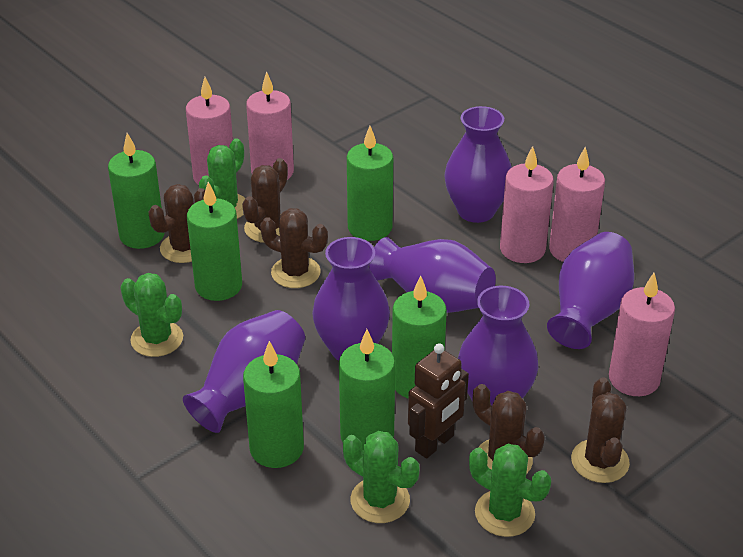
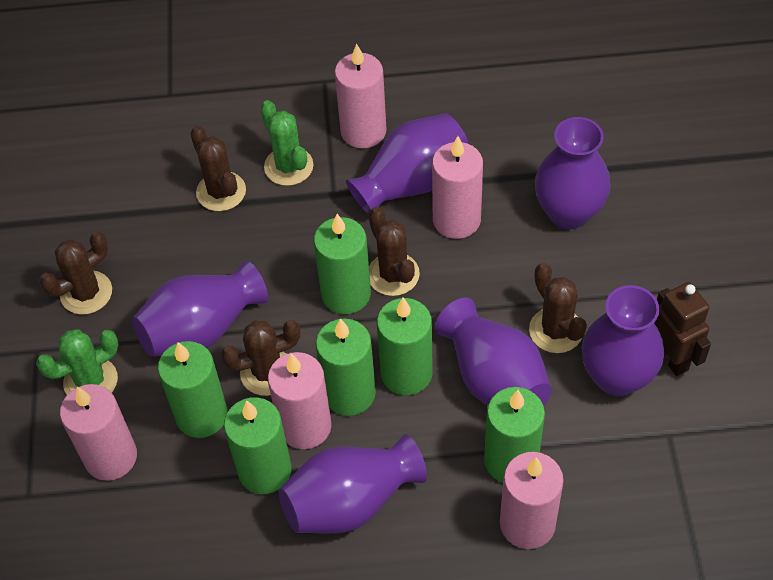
green cactus: [121,273,183,357] [199,139,246,219] [343,431,419,523] [469,444,551,537] = 4 -> [36,329,118,395] [260,100,314,186] = 2

